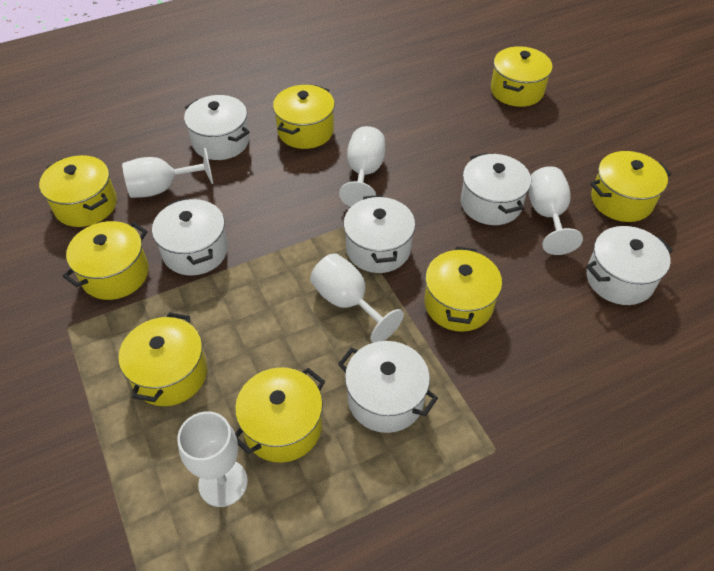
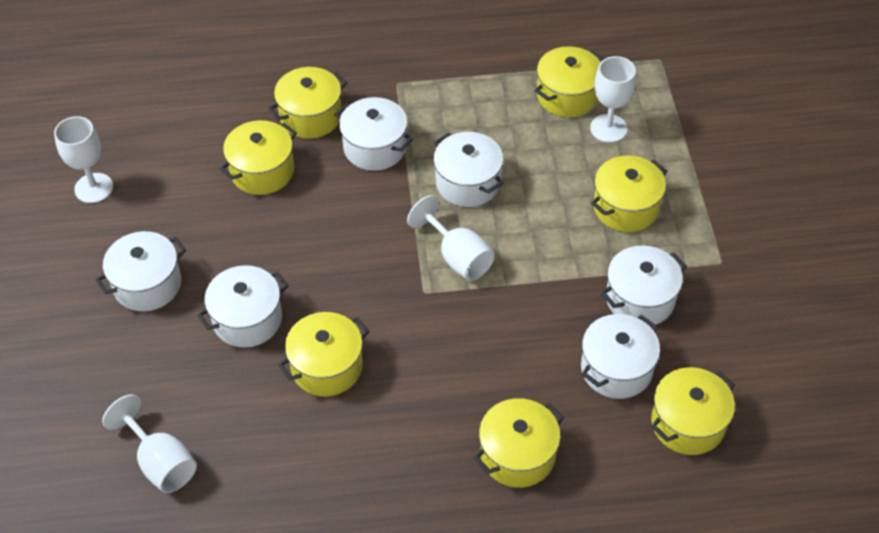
white goblet: [122,148,213,198] [177,411,248,507] [310,253,404,343] [339,126,385,207] [528,166,583,255] = 5 -> [54,116,113,203] [102,394,197,493] [407,195,495,281] [590,56,636,143] = 4
yellow pot: [39,155,117,227] [63,221,149,300] [118,313,207,406] [235,367,325,462] [273,85,335,149] [424,247,502,332] [491,46,552,107] [590,151,671,222] = 8 -> [220,120,297,195] [268,67,347,139] [278,312,370,396] [474,398,564,488] [535,46,604,117] [591,156,667,232] [651,367,735,455] = 7

